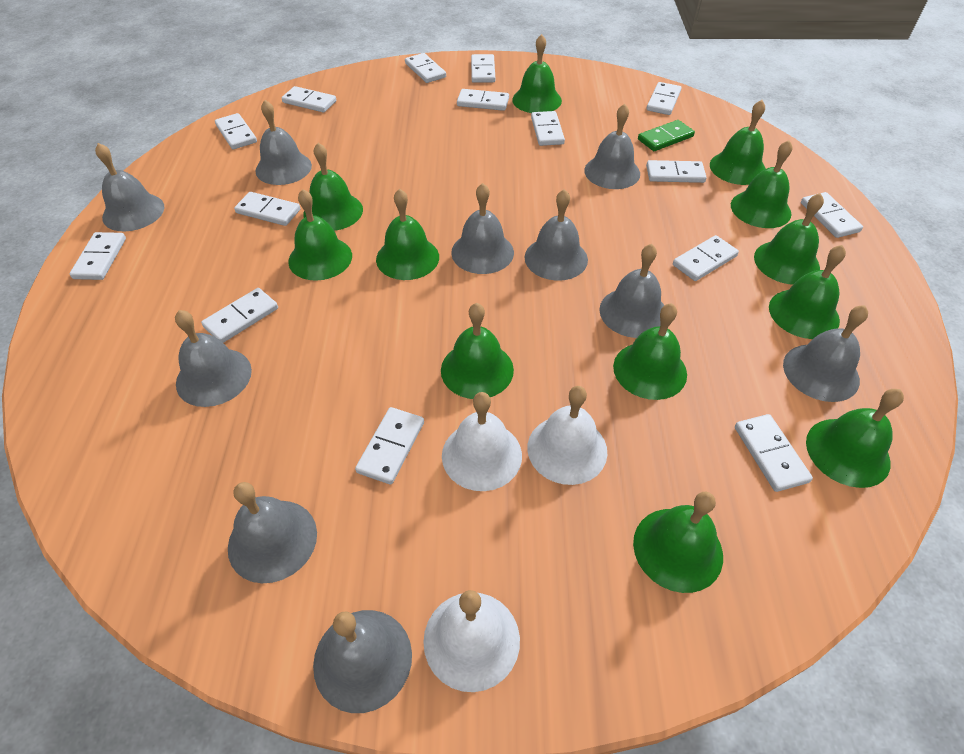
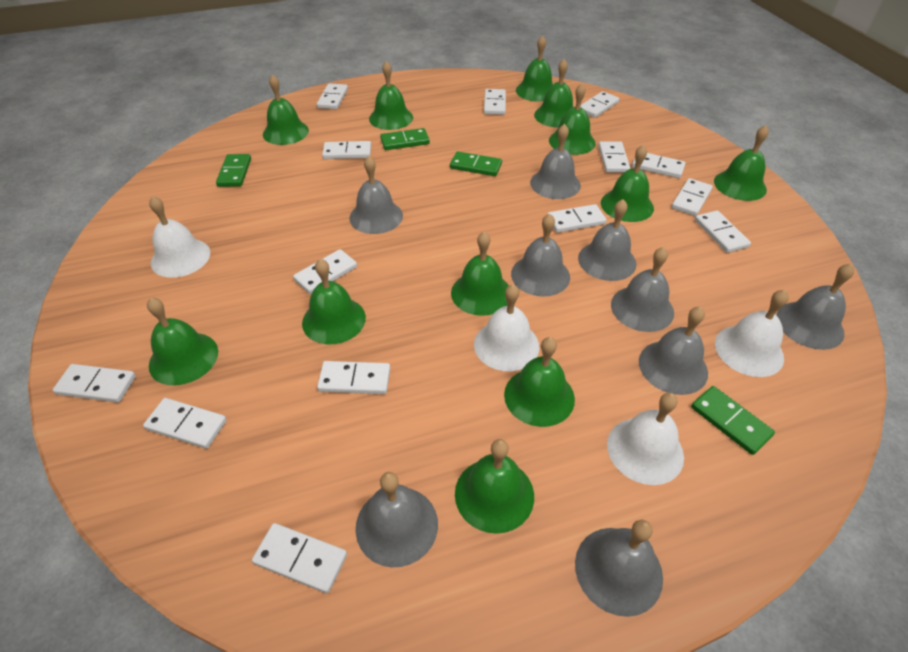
green domino: [638,120,695,151] = 1 -> [216,154,251,187] [380,128,430,150] [450,151,502,176] [691,386,775,455] = 4
grey bell: [95,143,165,232] [175,310,252,407] [228,482,317,583] [255,100,312,185] [313,610,412,713] [451,183,514,274] [525,189,588,281] [584,104,640,189] [599,244,664,338] [783,305,868,402] = 10 -> [349,156,403,234] [356,472,438,567] [511,214,570,297] [530,124,581,199] [575,519,663,617] [578,199,637,281] [611,247,674,332] [639,306,708,395] [776,263,854,350] = 9
white bell: [423,590,520,692] [442,392,522,491] [527,386,607,485] = 3 -> [149,196,210,278] [474,284,539,371] [607,393,684,485] [715,290,789,377] = 4
white domino: [70,232,126,280] [201,288,278,343] [215,113,257,149] [234,192,300,226] [282,86,336,113] [355,407,424,485] [405,53,446,83] [457,89,509,111] [471,54,495,83] [531,111,565,146] [646,82,682,115] [646,160,707,183] [673,235,739,281] [735,414,813,492] [801,192,863,238] = 15 -> [53,364,136,403] [143,398,227,449] [252,523,347,593] [293,249,357,294] [317,83,348,109] [317,361,390,394] [322,141,371,159] [484,89,506,115] [547,204,606,233] [580,91,619,118] [598,141,630,173] [632,153,686,178] [671,178,713,216] [695,211,751,253] = 14

